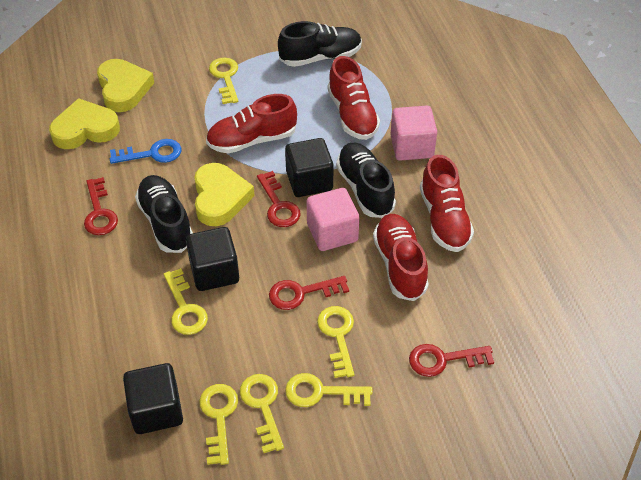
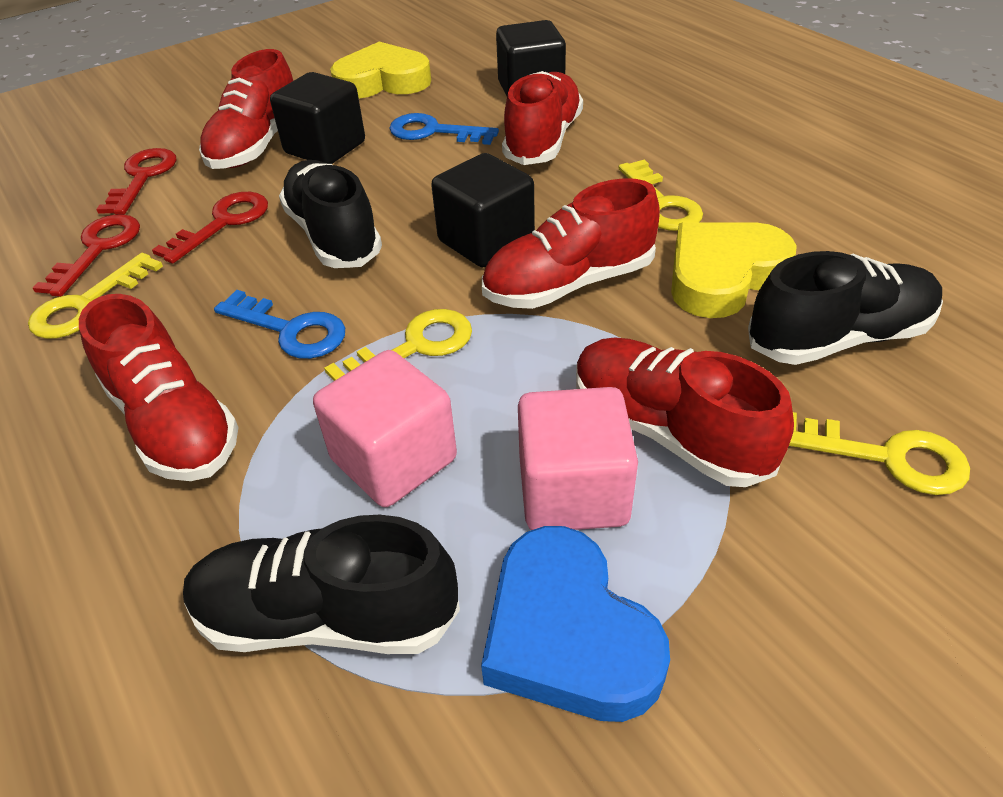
blue heart: none = 0 -> [481,526,670,722] = 1
blue key: [110,139,181,164] = 1 -> [214,290,345,359] [389,113,499,145] = 2
red key: [84,177,118,235] [257,171,301,227] [269,276,349,310] [409,344,494,377] = 4 -> [33,214,140,297] [96,148,176,215] [152,192,268,263] = 3
red shoe: [206,94,297,153] [328,56,380,140] [373,214,429,301] [420,155,474,252] = 4 -> [79,294,239,481] [199,49,293,169] [482,178,660,309] [502,71,583,165] [576,337,794,487] = 5
yellow heart: [49,98,120,149] [97,59,154,112] [194,163,255,226] = 3 -> [330,42,431,98] [671,222,797,318] = 2
yellow key: [164,268,208,335] [199,384,238,465] [209,58,238,104] [240,374,284,453] [285,373,373,407] [317,306,354,378] = 6 -> [28,253,163,339] [324,309,472,381] [618,159,703,231] [789,412,970,495] = 4

